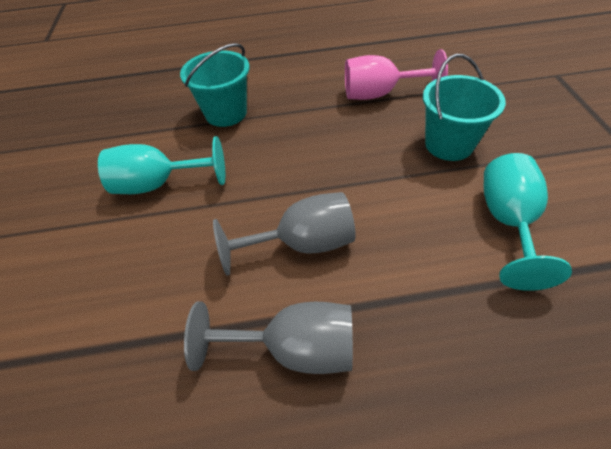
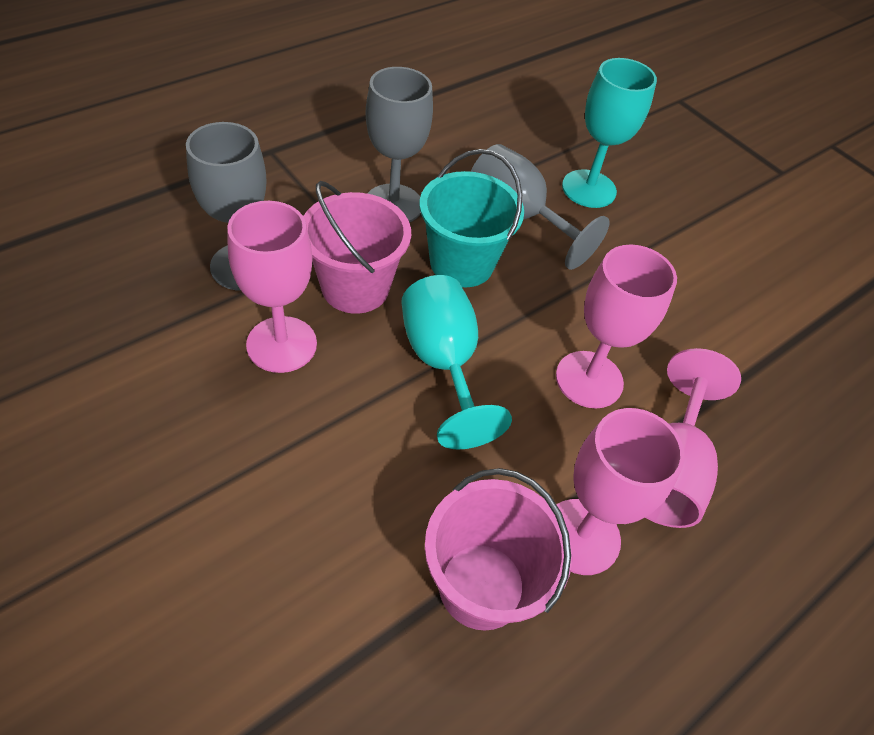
grey goblet: [184,301,353,374] [213,192,356,276] = 2 -> [186,122,266,291] [366,67,433,222] [471,144,610,270] = 3
pink bucket: none = 0 -> [303,181,411,314] [425,468,572,631] = 2
pink goblet: [345,49,448,100] = 1 -> [227,201,317,373] [556,245,677,409] [556,408,685,575] [645,348,741,528] = 4
turquoise bucket: [180,43,250,127] [423,54,506,161] = 2 -> [419,149,524,287] = 1

